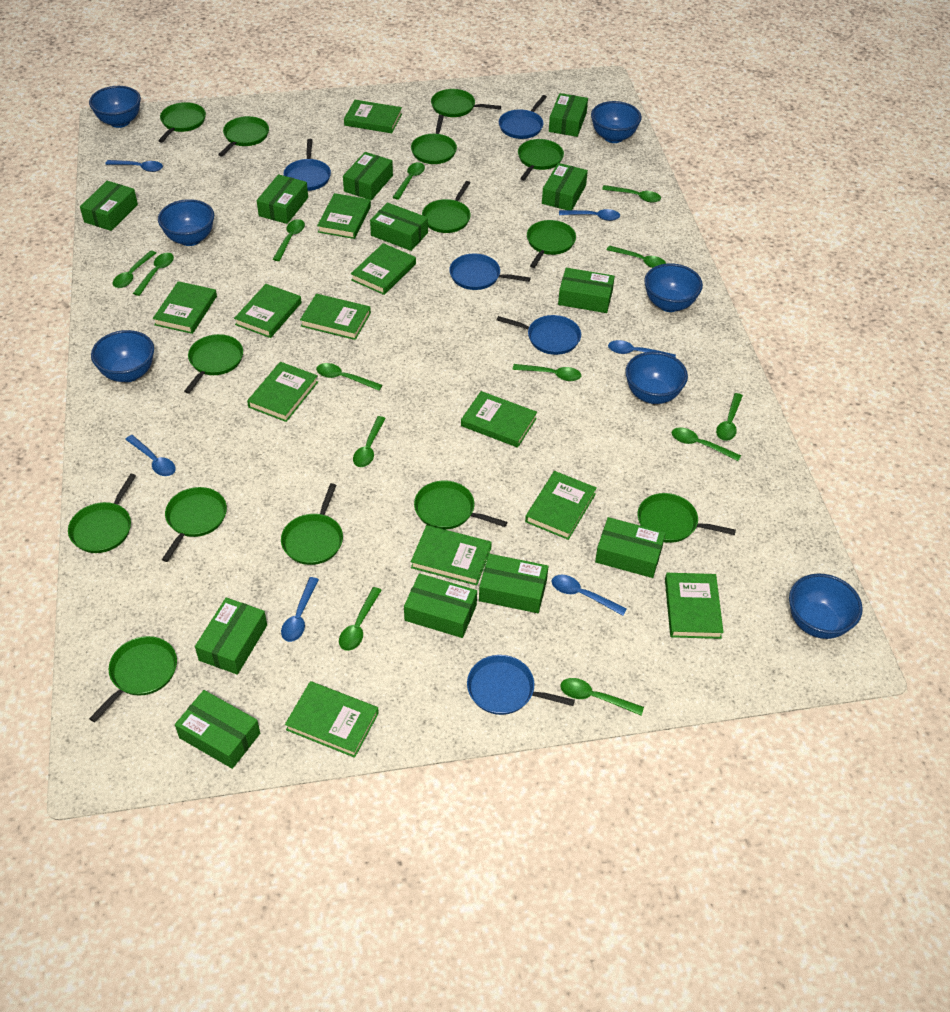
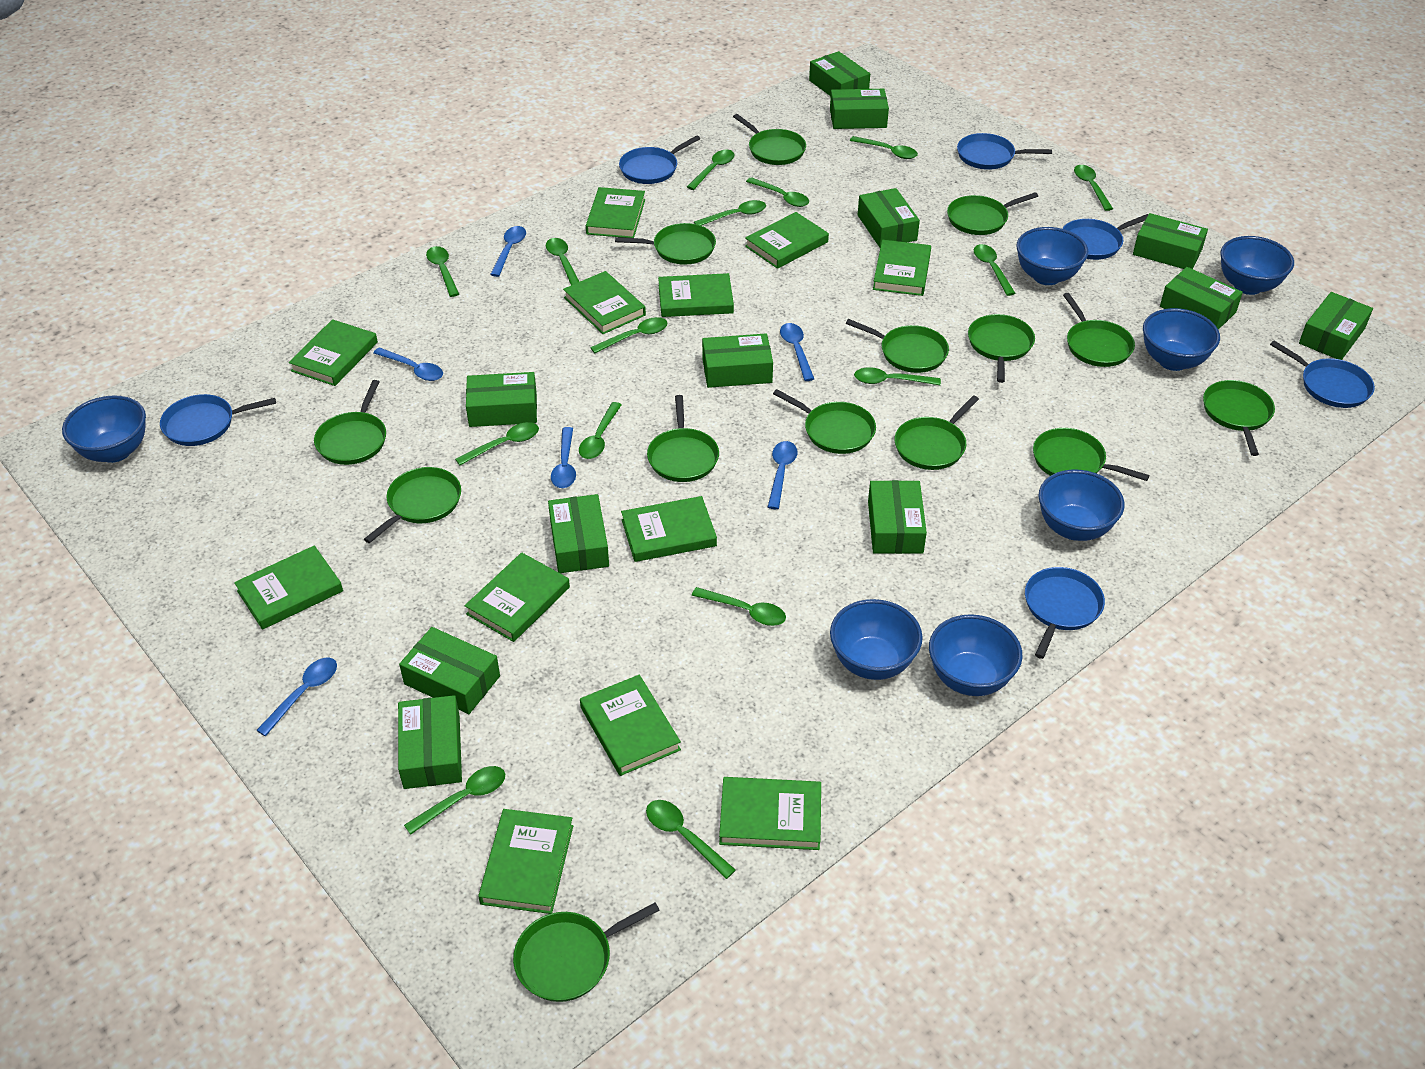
blue pan: [283,139,331,191] [449,254,531,290] [467,655,575,715] [497,315,581,355] [499,95,547,139] = 5 -> [160,394,276,446] [619,135,700,184] [957,133,1052,170] [1025,567,1105,659] [1062,214,1148,260] [1270,341,1375,408] = 6
green spoon: [113,250,156,288] [133,253,174,296] [273,219,305,261] [316,363,382,390] [339,587,382,651] [353,416,386,467] [393,162,425,200] [513,364,581,381] [560,678,644,715] [602,185,661,203] [607,245,666,268] [672,427,741,461] [716,393,743,441] = 13 -> [404,766,505,835] [426,246,459,297] [455,422,539,465] [546,238,580,285] [579,402,622,459] [590,317,667,353] [646,800,736,879] [687,150,735,190] [692,587,786,626] [694,200,766,226] [746,177,809,207] [850,136,918,159] [854,367,941,385] [974,244,1016,296] [1074,165,1113,211] = 15

